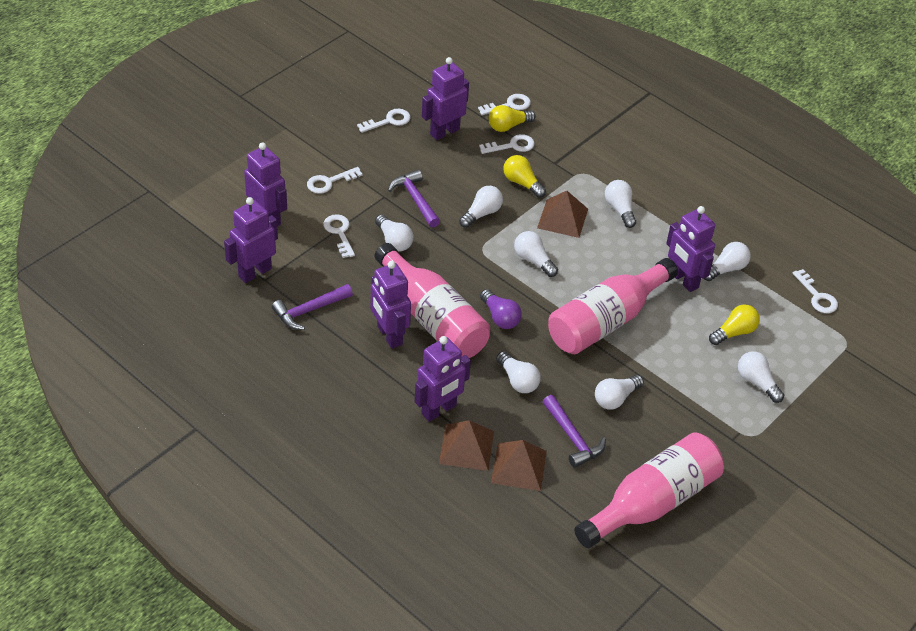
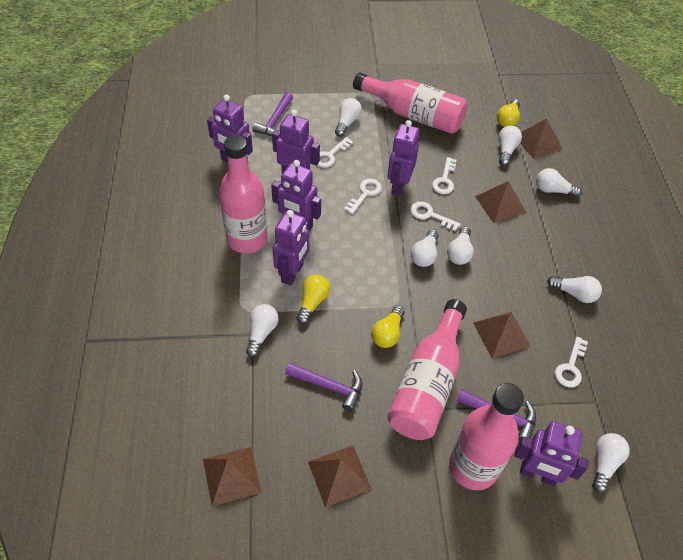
brown pyramid: [439,420,494,471] [491,440,547,491] [537,191,588,238] = 3 -> [203,447,262,506] [308,446,372,507] [473,312,531,358] [475,181,527,223] [520,118,563,159] = 5
pink bottle: [375,243,490,358] [548,258,678,354] [574,432,724,548] = 3 -> [219,135,268,253] [353,72,467,134] [387,299,467,440] [449,383,524,490] = 4
purple light bulb: [480,289,522,329] = 1 -> none = 0
white key: [307,167,363,194] [323,214,355,258] [357,109,410,133] [478,94,531,115] [479,134,535,154] [793,269,838,313] = 6 -> [317,137,353,168] [344,179,382,214] [410,201,461,231] [432,157,457,194] [555,337,588,387] = 5

